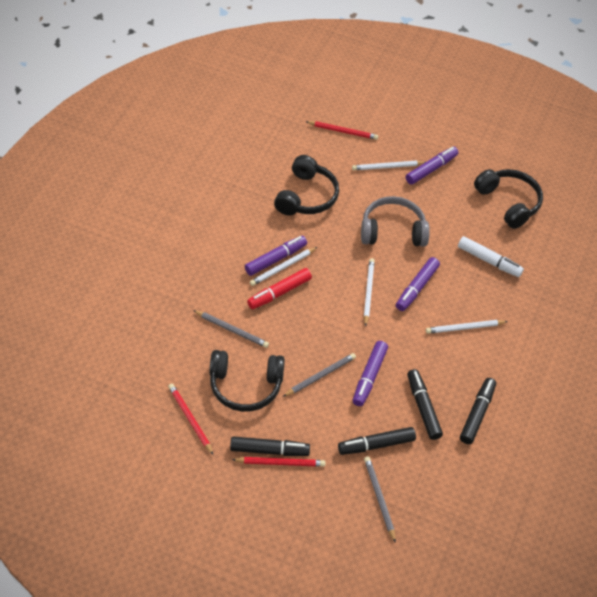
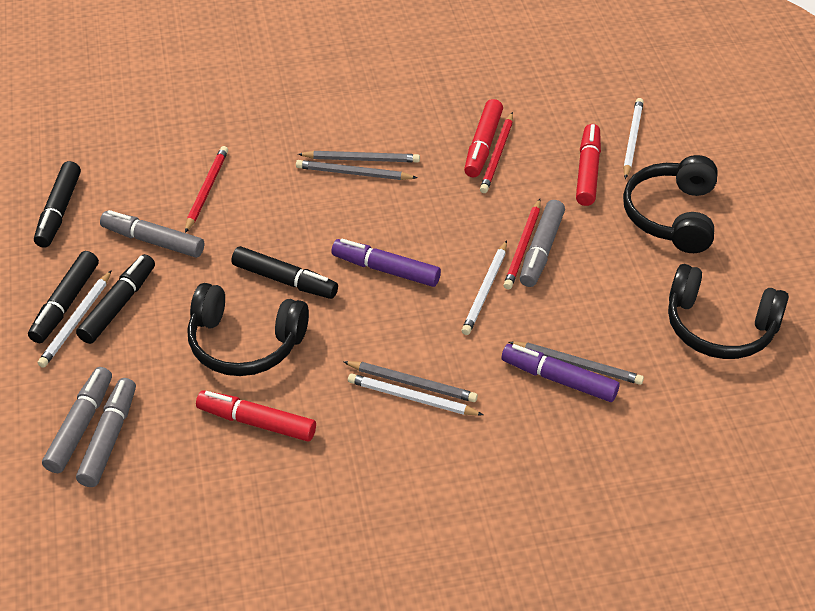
grey headphones: [361,196,430,247] = 1 -> none = 0
grey marker: none = 0 -> [42,367,112,473] [76,378,136,487] [100,210,204,258] [520,200,565,287] = 4
grey pencil: [193,310,269,348] [283,353,356,397] [364,457,396,543] = 3 -> [296,160,417,180] [298,151,420,163] [343,361,478,402] [509,342,644,385] = 4
purple marker: [245,235,307,276] [353,341,388,406] [396,257,440,311] [406,146,458,185] = 4 -> [332,239,441,287] [502,344,620,402] = 2
red marker: [247,268,312,309] = 1 -> [196,390,316,442] [464,99,503,177] [576,124,601,206] = 3
white marker: [458,236,524,277] = 1 -> none = 0

